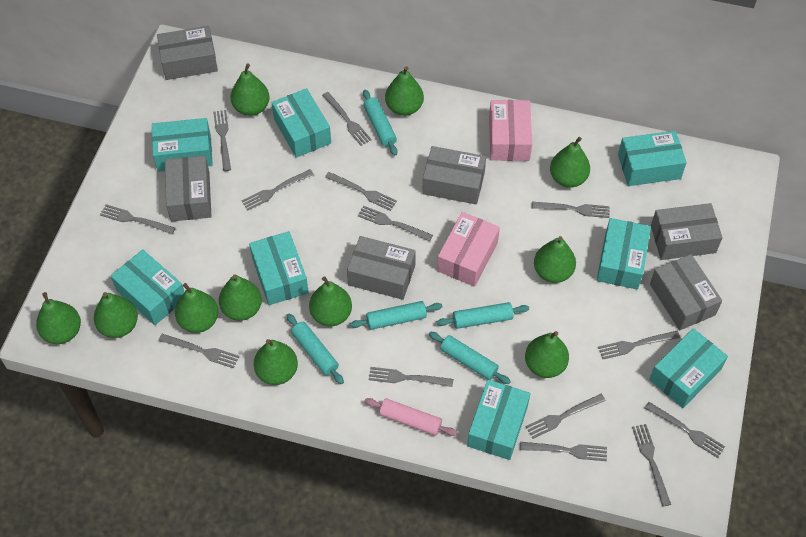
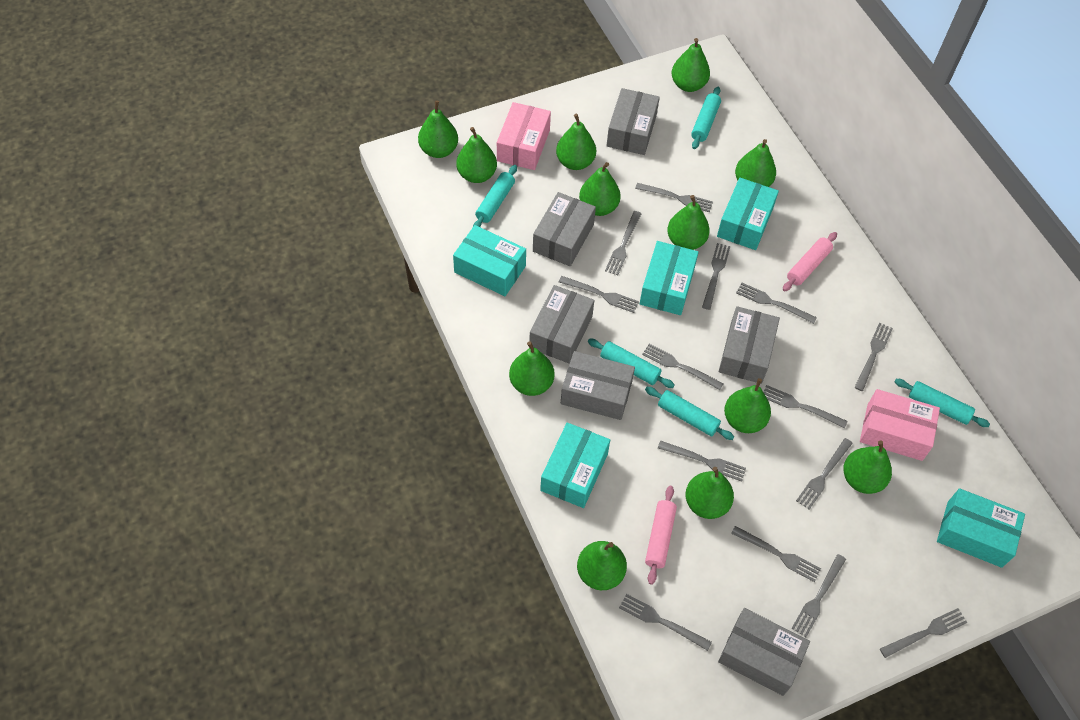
green pear: [36,292,81,344] [94,292,138,338] [175,283,218,333] [219,274,262,321] [231,64,269,116] [254,339,298,385] [309,276,352,326] [385,66,424,116] [525,331,569,378] [534,236,576,283] [550,137,590,188] = 11 -> [418,100,458,158] [456,127,497,183] [509,341,555,396] [556,114,596,170] [577,541,627,590] [579,162,621,216] [667,195,710,250] [672,38,710,92] [685,467,734,519] [724,378,771,433] [735,139,776,187] [843,440,892,494] = 12
pink rolling pin: [364,398,457,436] = 1 -> [645,486,677,585] [783,232,837,291] = 2
turquoise box: [111,249,184,325] [152,118,213,172] [249,231,309,305] [271,88,331,158] [467,380,530,460] [597,218,651,289] [618,131,687,186] [649,328,728,408] = 8 -> [453,225,526,296] [540,422,610,508] [640,241,699,315] [717,178,779,250] [937,488,1025,568] = 5

